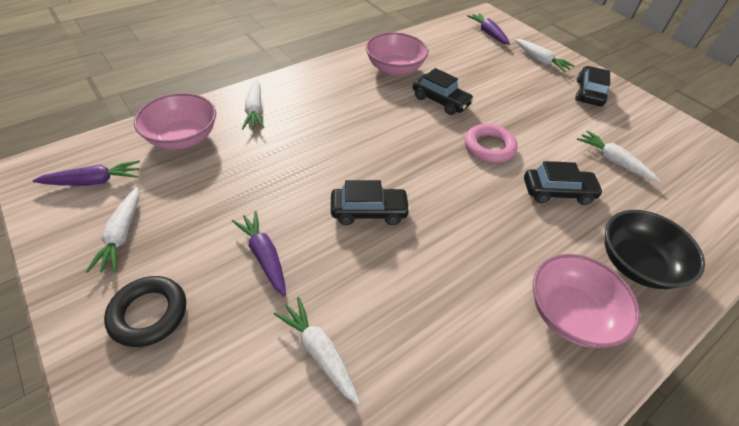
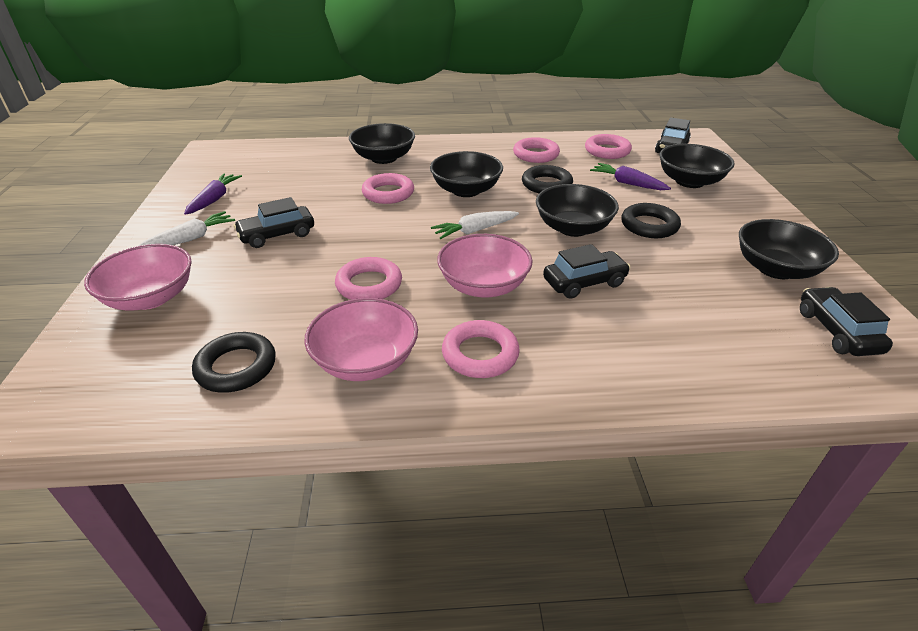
black bowl: [605,210,705,289] = 1 -> [349,123,415,164] [430,151,503,197] [536,184,619,237] [659,144,735,188] [739,219,839,279] = 5
black ring: [104,276,186,347] = 1 -> [192,332,276,393] [522,165,573,193] [621,203,681,238] = 3
pink ring: [464,124,518,163] = 1 -> [335,257,402,300] [362,173,414,204] [442,320,520,378] [513,137,560,163] [585,134,632,159] = 5
purple carrot: [32,160,140,186] [232,211,286,297] [467,13,510,45] = 3 -> [184,173,242,215] [590,163,671,190] = 2
white carrot: [86,187,139,273] [242,79,264,129] [274,297,360,405] [515,39,574,72] [577,131,660,182] = 5 -> [138,211,235,246] [431,211,519,239] = 2

